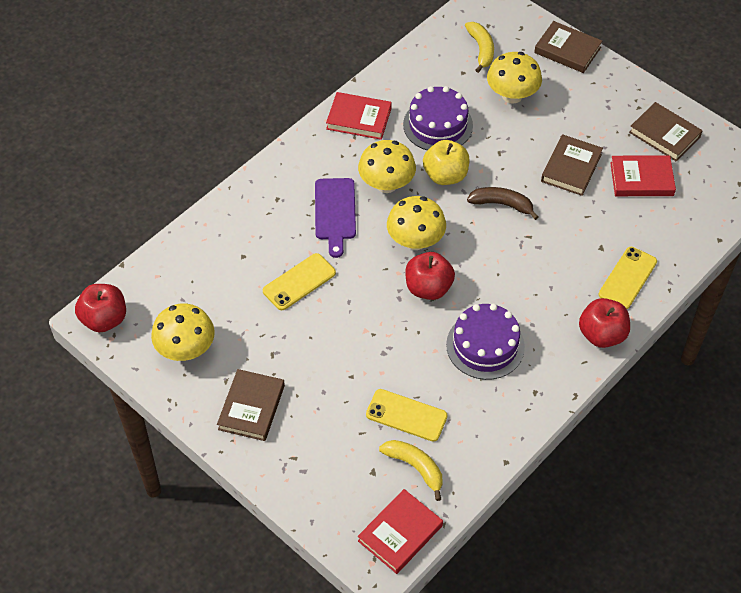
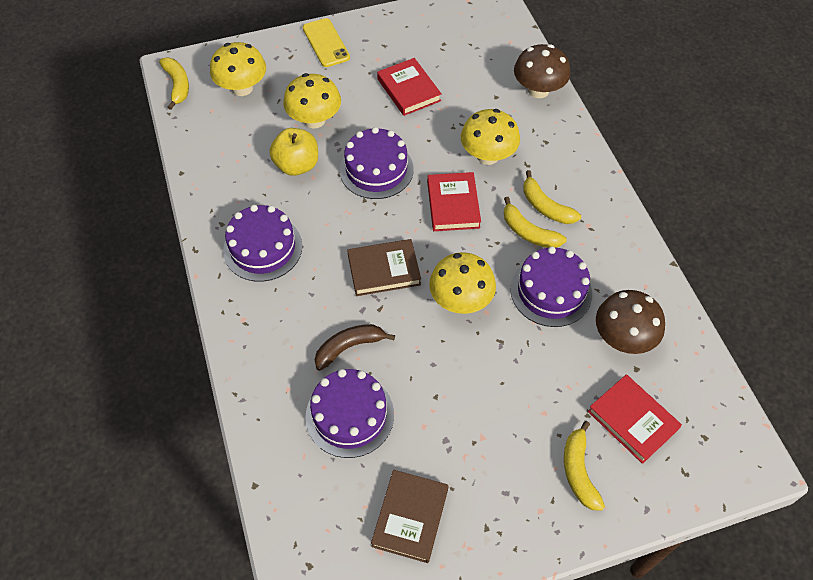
brown book: [217,369,285,441] [534,21,602,73] [541,134,603,196] [629,102,703,162] = 4 -> [347,239,421,296] [371,470,448,563] = 2
brown mushroom: none = 0 -> [514,44,570,98] [596,290,665,354] = 2
purple cake: [403,86,473,150] [446,304,525,380] = 2 -> [223,205,302,282] [305,369,394,458] [340,127,414,199] [510,246,592,327] = 4
purple cutting board: [315,178,356,258] = 1 -> none = 0
red apple: [75,284,126,332] [405,252,455,300] [579,298,630,348] = 3 -> none = 0
yellow banana: [379,440,443,501] [465,22,494,73] = 2 -> [159,58,189,110] [504,197,567,248] [523,170,581,224] [564,421,605,511] = 4
yellow phone: [263,253,336,310] [366,389,448,442] [599,247,657,309] = 3 -> [303,18,350,67] = 1

